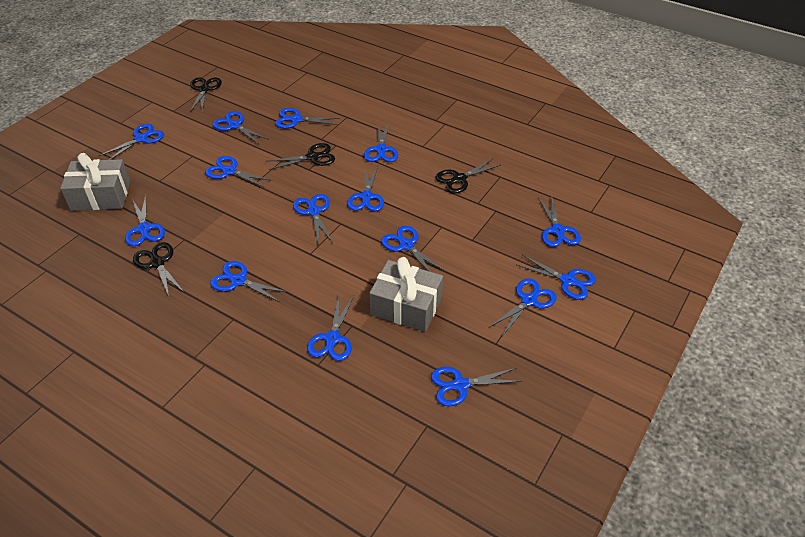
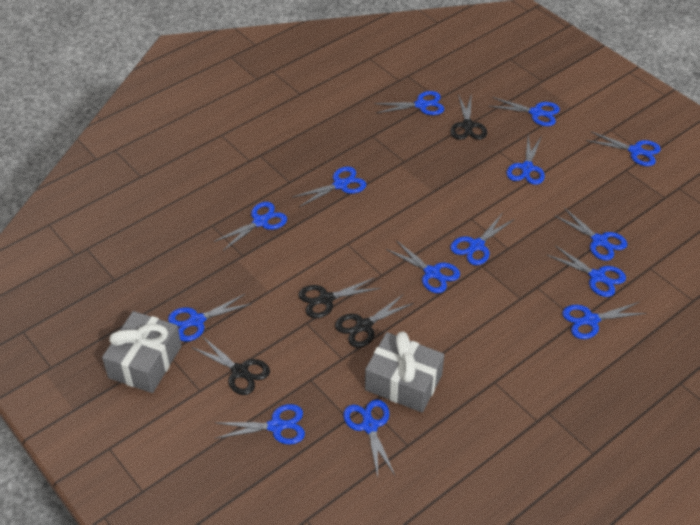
blue scissors: [99,124,164,160] [125,195,165,246] [205,156,272,188] [210,261,289,303] [213,111,269,144] [275,108,340,129] [293,194,333,245] [307,295,354,361] [347,166,384,211] [364,123,398,162] [381,226,446,272] [431,367,522,406] [489,278,557,336] [517,255,596,300] [538,195,581,247] = 15 -> [168,294,251,342] [214,202,287,251] [215,404,305,445] [293,166,366,207] [343,399,395,477] [374,91,444,115] [386,240,460,293] [450,214,515,265] [489,97,560,126] [506,136,545,185] [547,245,626,297] [554,208,628,261] [562,302,647,339] [586,131,661,166] = 14

